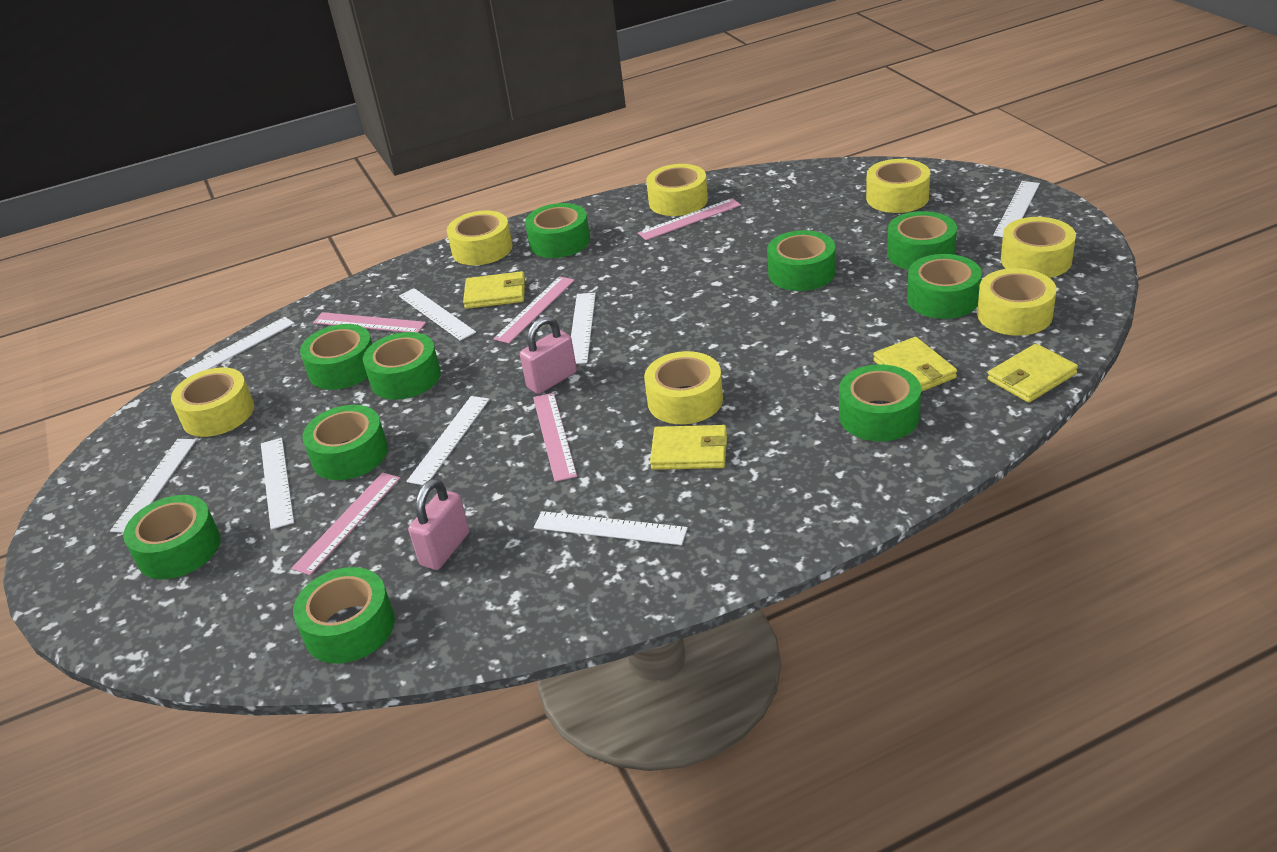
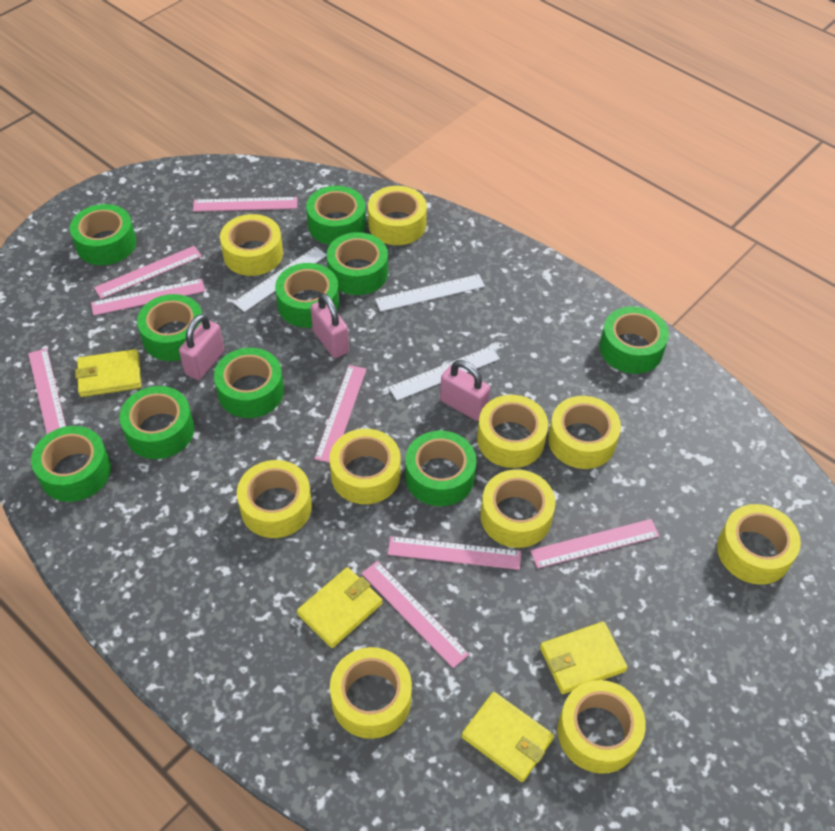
pink padlock: [408,479,469,570] [520,316,577,394] = 2 -> [179,314,224,380] [310,293,349,358] [440,360,490,421] = 3
pink ruler: [291,472,400,575] [313,312,426,333] [493,276,575,343] [533,393,577,482] [638,198,741,240] = 5 -> [28,348,66,434] [91,279,205,316] [94,246,202,299] [193,197,297,212] [314,365,366,463] [361,561,469,668] [388,536,521,570] [530,519,659,569] = 8
white ruler: [110,439,197,533] [180,317,295,378] [261,438,294,530] [399,288,476,341] [406,396,490,485] [534,511,688,545] [571,293,596,364] [993,181,1040,237] = 8 -> [233,246,327,312] [375,274,485,312] [388,346,500,401] = 3
yellow tape: [171,367,254,437] [447,210,513,265] [644,351,723,424] [646,164,708,216] [866,159,930,213] [977,268,1057,336] [1001,217,1076,278] = 7 -> [220,214,283,276] [237,460,312,538] [329,429,401,504] [330,647,412,739] [368,186,427,245] [477,395,548,468] [480,470,555,548] [548,396,621,469] [558,680,646,774] [717,504,801,585] = 10

